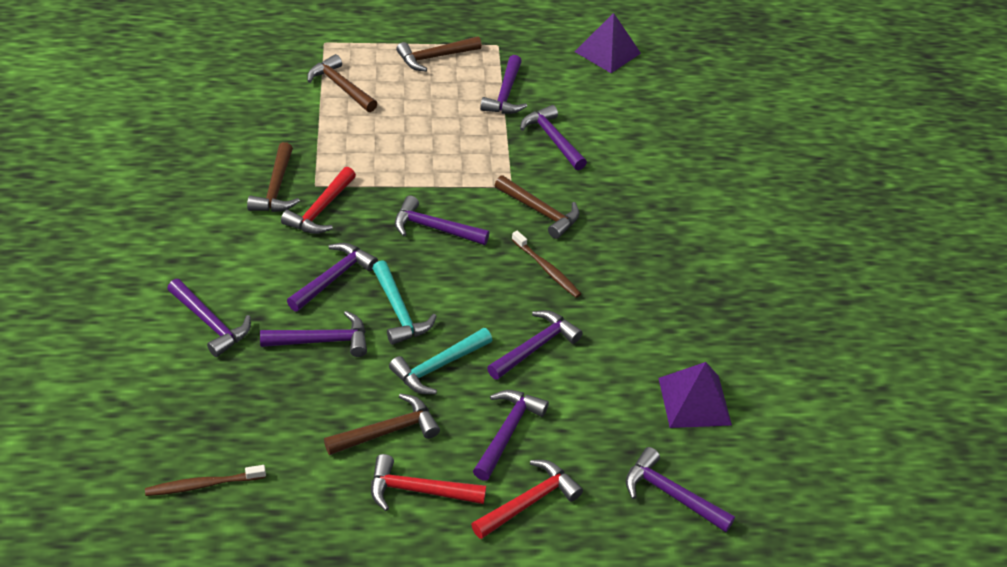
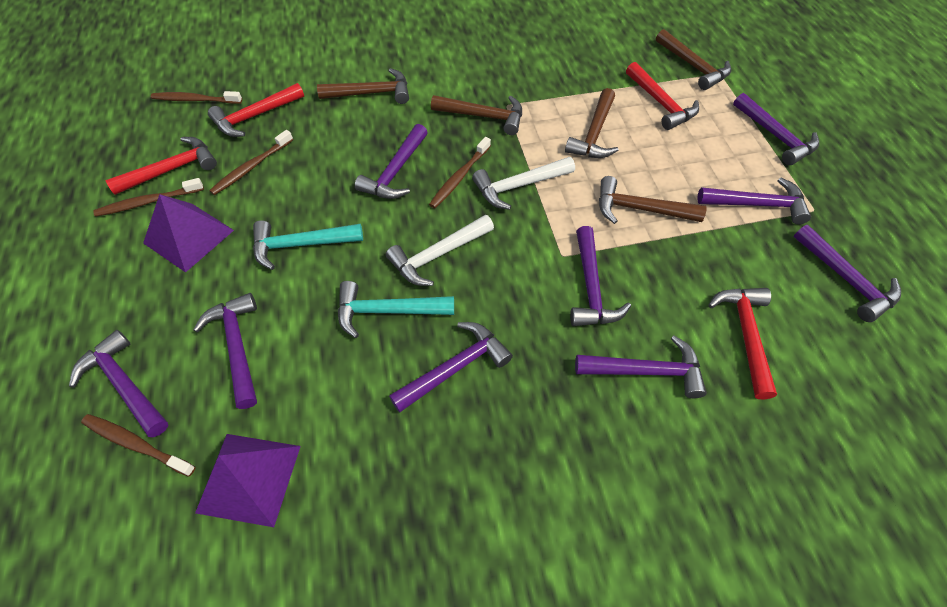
brown toothbrush: [145,465,266,496] [512,231,581,298] = 2 -> [81,414,196,477] [93,178,204,217] [151,91,242,104] [209,130,293,195] [429,137,491,208] = 5
red hammer: [281,167,356,234] [371,454,486,511] [471,460,583,539] = 3 -> [105,137,217,195] [208,83,304,137] [626,62,699,130] [708,288,777,400] = 4
white hammer: none = 0 -> [386,215,494,286] [472,157,575,210] = 2

